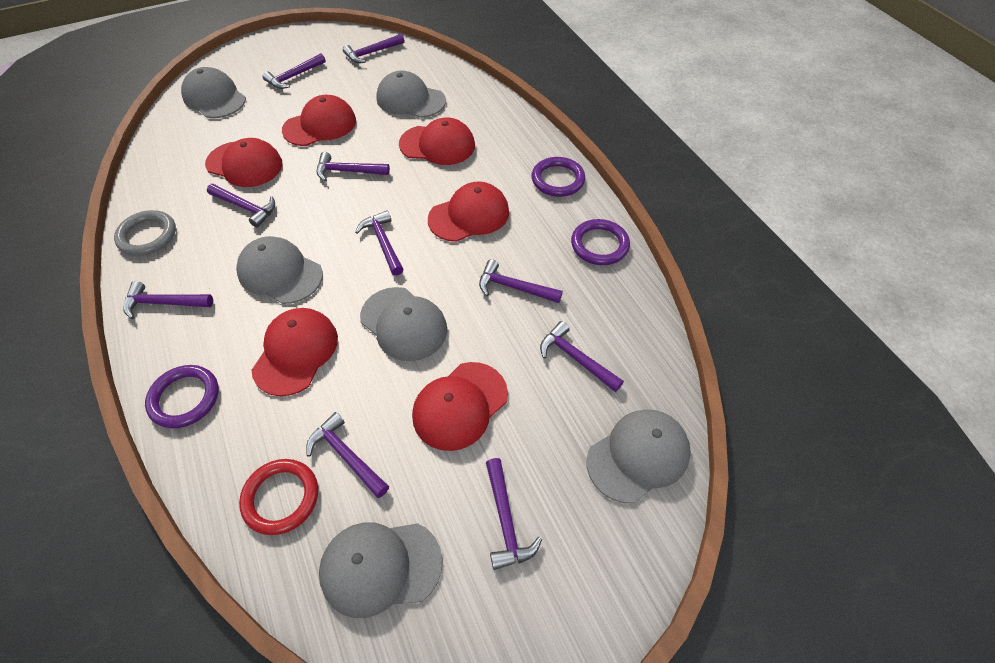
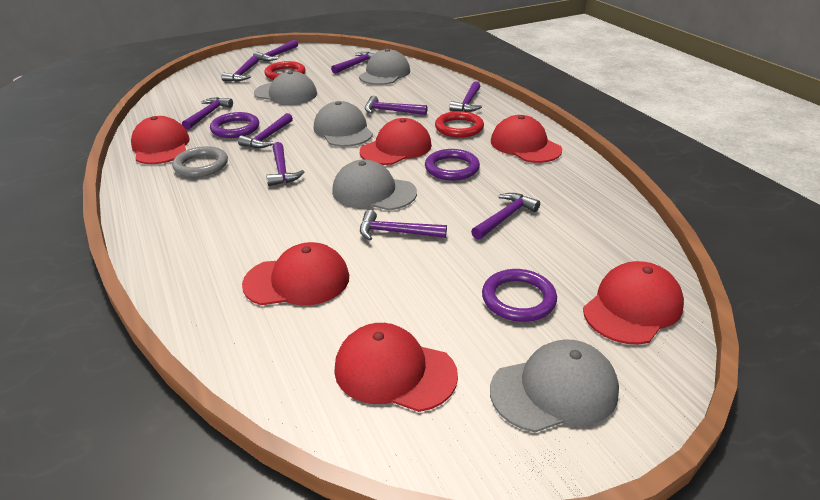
grey cap: [181,67,246,118] [236,236,323,304] [319,522,443,618] [360,287,447,361] [376,71,446,118] [587,409,691,503] = 6 -> [254,71,317,105] [314,101,373,147] [332,160,417,210] [359,49,410,85] [490,339,619,432] = 5
red ring: [239,459,318,535] = 1 -> [264,61,306,80] [435,111,484,138] = 2

